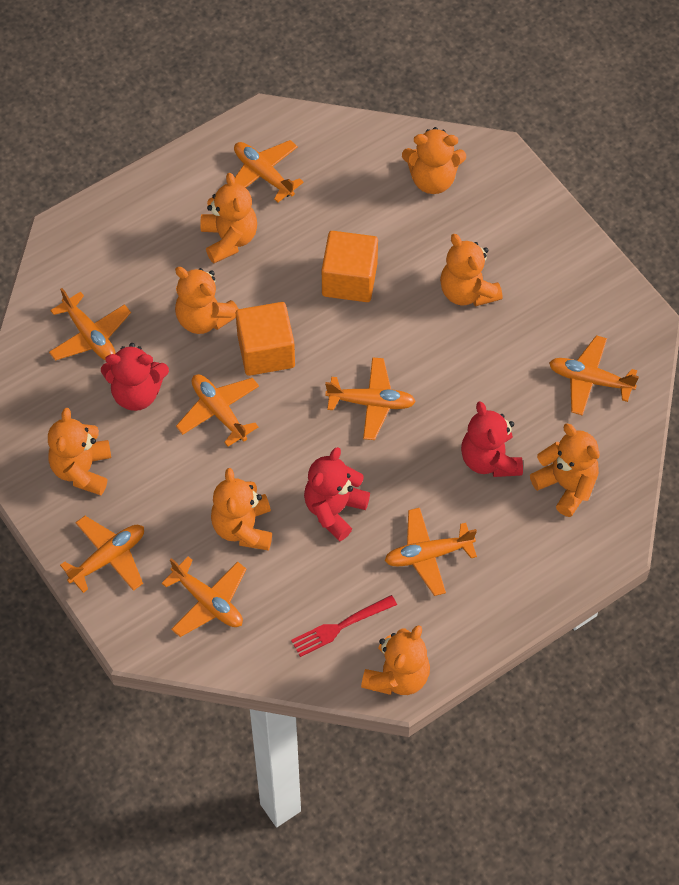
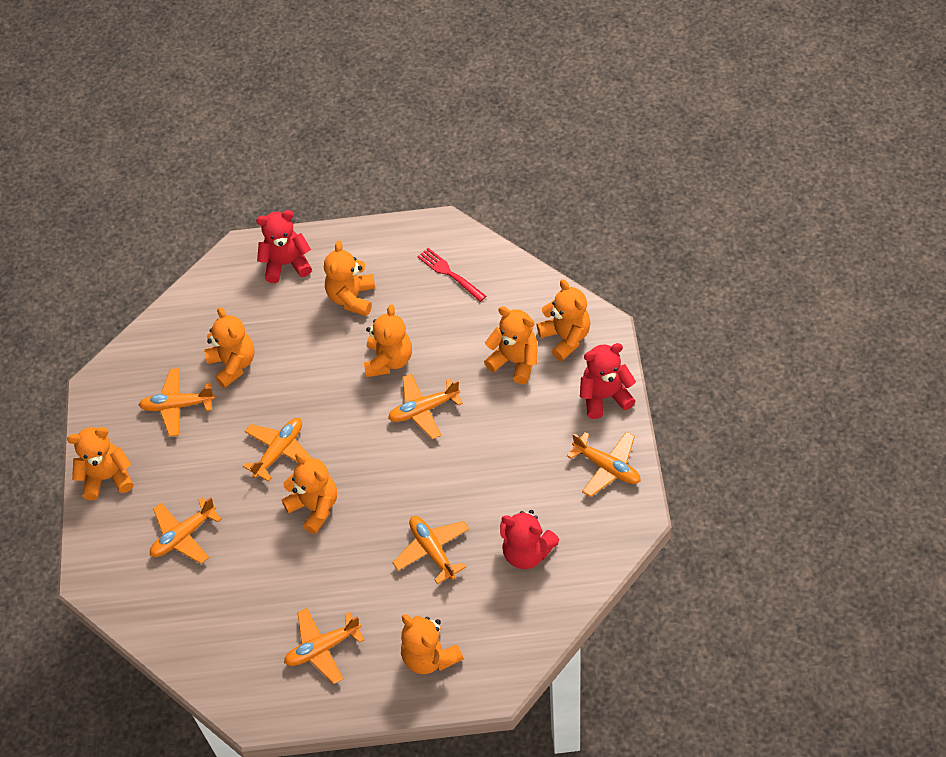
orange cube: [236,302,295,376] [322,231,378,302] = 2 -> none = 0
orange plane: [49,288,131,361] [60,516,144,593] [162,557,246,637] [176,374,259,447] [234,140,304,203] [325,357,416,440] [385,508,477,596] [549,335,639,416] = 8 -> [139,368,215,437] [150,497,222,564] [243,418,312,482] [284,608,364,684] [388,373,463,439] [392,516,469,584] [567,432,641,497] = 7

